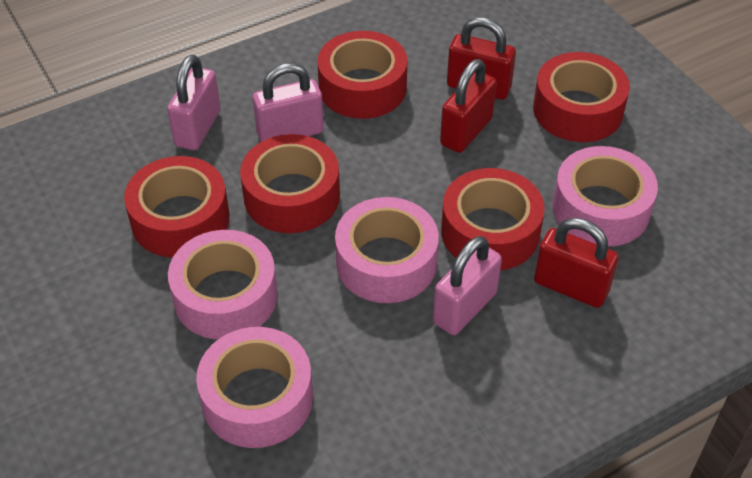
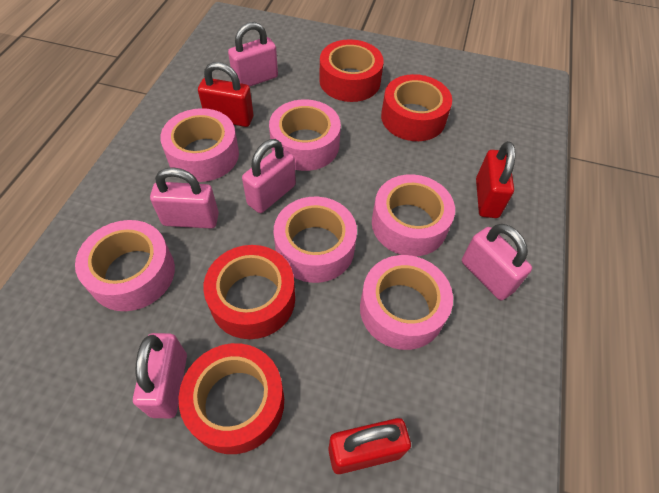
pink padlock: [167,55,220,150] [252,63,324,142] [433,236,502,335] = 3 -> [133,333,187,418] [150,167,219,229] [228,22,278,87] [242,139,296,213] [462,224,532,301] = 5
pink tape: [168,230,278,339] [196,327,313,448] [335,197,439,303] [553,146,658,247] = 4 -> [75,220,175,311] [160,108,239,182] [269,99,341,171] [274,197,357,283] [360,255,453,350] [372,174,455,256] = 6
red tape: [124,156,229,258] [240,134,340,233] [317,31,408,119] [441,168,545,270] [533,52,630,142] = 5 -> [179,343,284,454] [203,245,295,339] [319,39,384,102] [381,74,452,141] = 4

